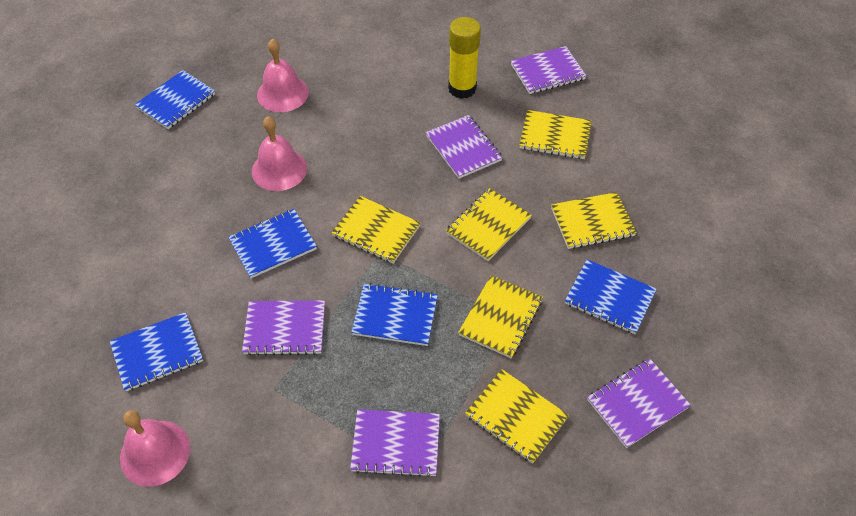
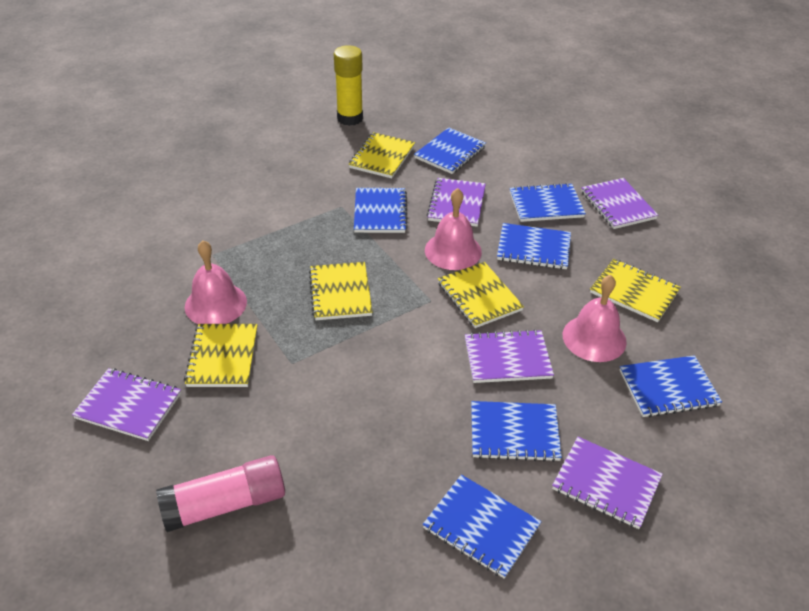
blue notebook: [110,312,203,391] [135,70,215,129] [228,209,317,278] [351,283,438,346] [565,259,657,334] = 5 -> [354,188,408,233] [414,127,486,174] [423,475,541,579] [471,401,562,462] [497,223,571,269] [510,183,586,222] [620,355,722,417] = 7
pink glue stick: none = 0 -> [156,455,285,532] = 1
yellow notebook: [331,196,420,264] [446,188,532,261] [458,275,543,358] [465,369,569,464] [519,110,592,159] [551,192,637,249] = 6 -> [184,324,258,387] [309,262,372,320] [348,132,415,178] [438,262,524,328] [590,259,681,322] = 5

